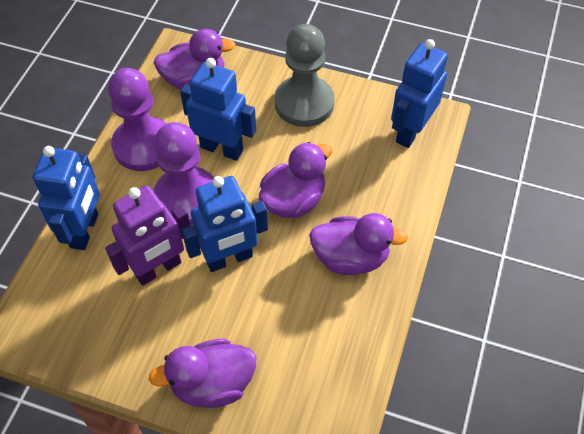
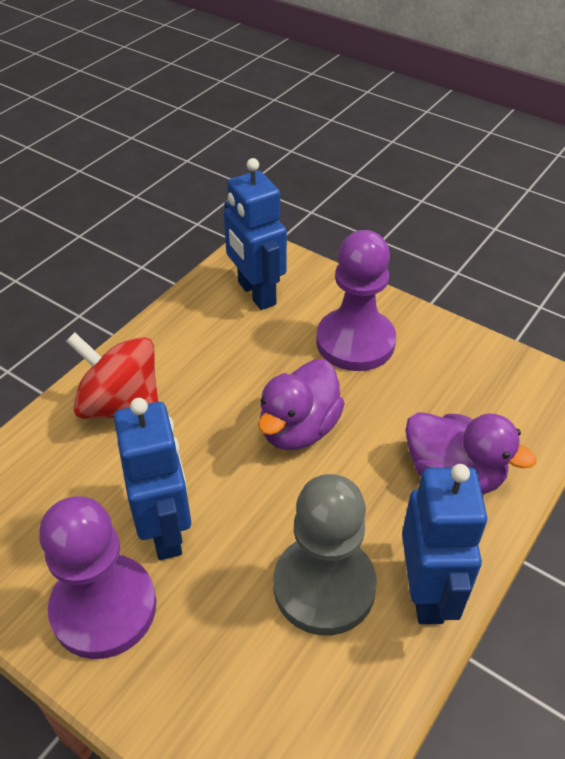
blue robot: [33,146,100,250] [180,58,256,161] [182,176,268,272] [391,39,448,148] = 4 -> [114,398,191,560] [224,158,287,310] [402,464,487,624] = 3
purple duck: [149,339,256,408] [153,29,235,90] [259,142,332,218] [309,213,408,275] = 4 -> [258,359,345,450] [405,412,536,494] = 2
purple robot: [105,185,190,286] = 1 -> none = 0
red spinning top: none = 0 -> [66,332,158,419] = 1

